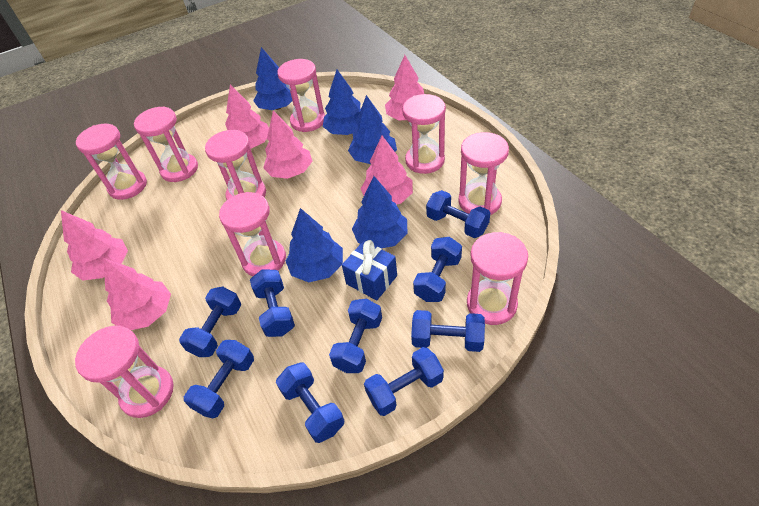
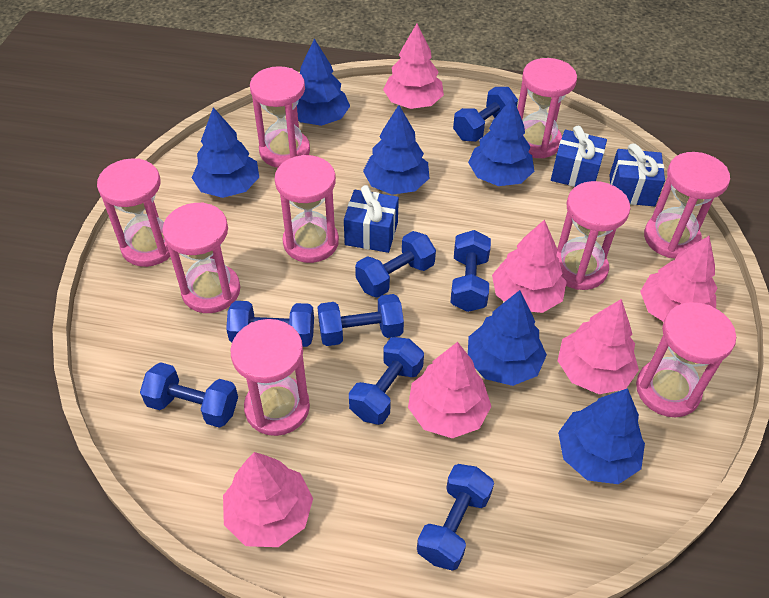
blue dumbbell: [179,287,241,357] [184,340,254,418] [250,269,295,337] [276,362,344,443] [329,299,382,373] [364,347,444,416] [411,310,485,352] [413,237,462,302] [426,190,490,238] = 9 -> [140,362,238,428] [226,301,314,347] [317,294,404,346] [349,337,424,425] [355,231,436,298] [417,464,494,571] [450,230,491,312] [453,87,518,142] = 8
blue gift: [342,240,397,301] = 1 -> [344,185,399,253] [551,126,607,187] [610,143,665,206] = 3
blue tree: [253,47,292,110] [286,208,343,282] [323,70,361,135] [348,95,397,164] [352,176,408,248] = 5 -> [192,107,259,198] [297,39,350,126] [363,105,429,195] [468,97,534,186] [468,290,547,386] [558,388,645,484] = 6

